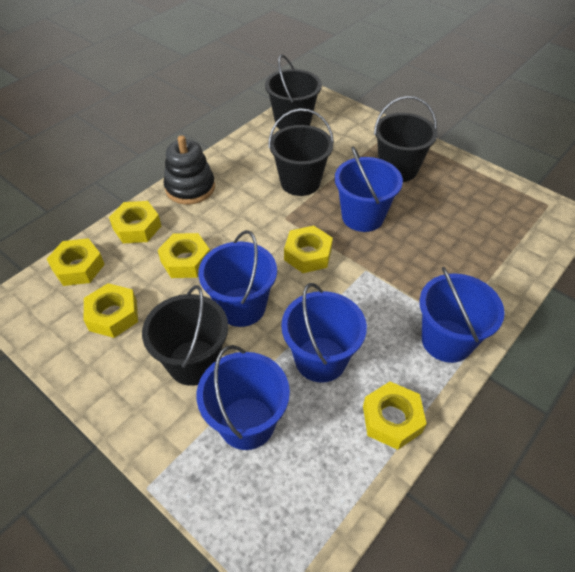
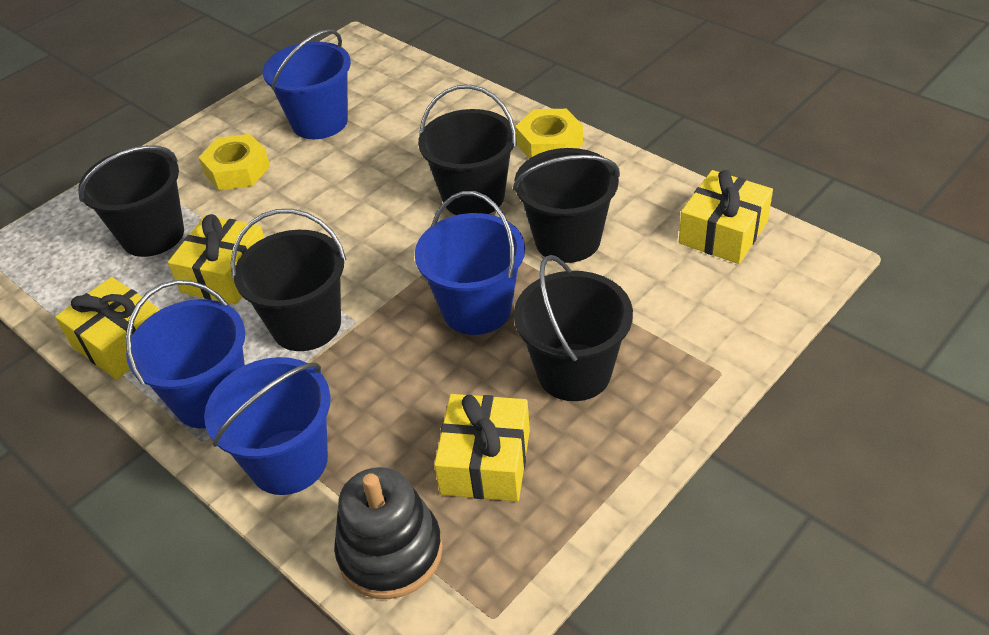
black bucket: [142,285,228,386] [265,54,322,129] [268,108,334,196] [374,96,437,182] = 4 -> [78,145,184,257] [231,209,346,351] [418,85,517,215] [513,148,620,263] [514,255,633,401] = 5
blue bucket: [196,345,290,450] [198,230,277,327] [281,283,367,383] [335,146,403,232] [419,267,505,363] = 5 -> [126,280,245,429] [204,357,331,495] [263,29,351,139] [415,191,525,335] = 4
yellow gift: none = 0 -> [55,277,159,380] [168,214,265,305] [434,394,530,501] [679,170,773,264] = 4
yellow nut: [47,238,105,286] [84,283,138,338] [109,201,161,243] [158,233,210,278] [284,225,333,273] [363,382,427,450] = 6 -> [198,134,270,191] [516,109,583,159] = 2

